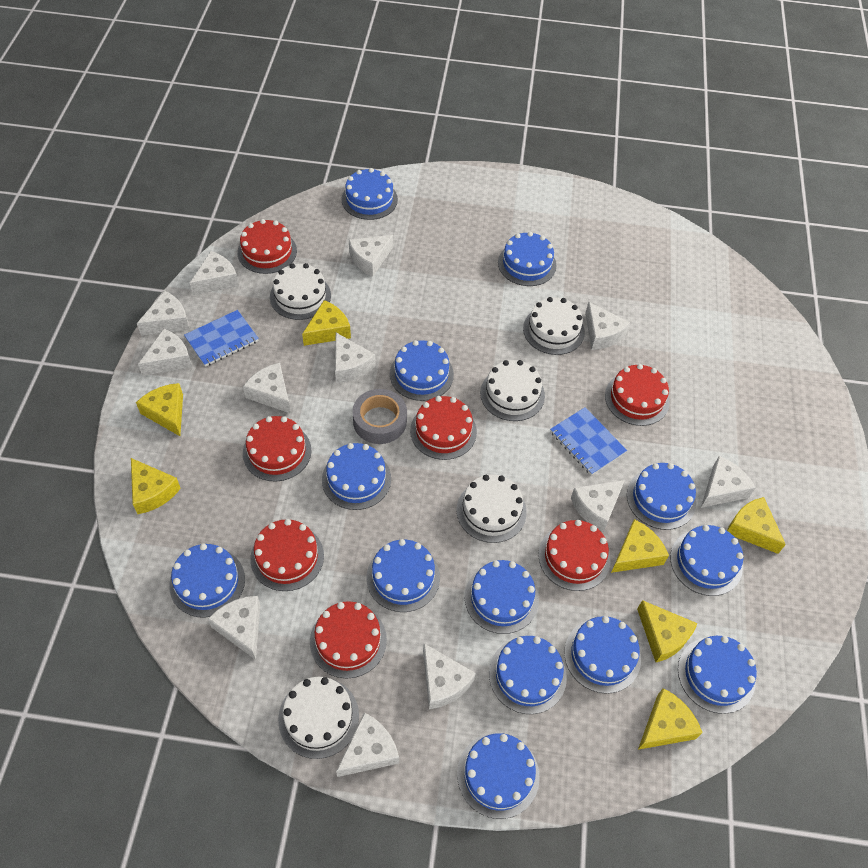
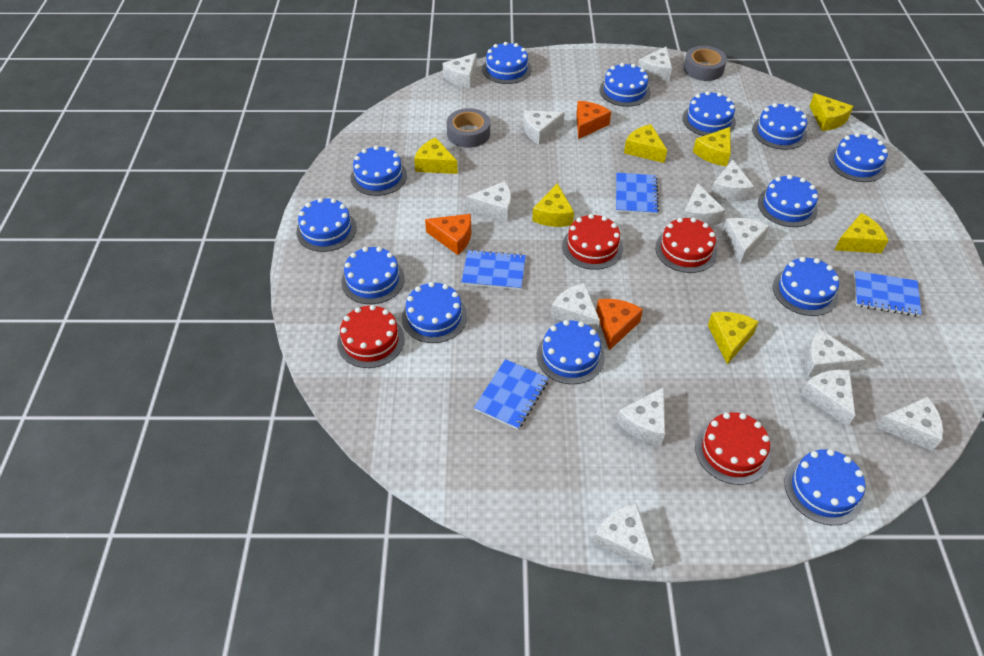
blue notebook: [184,310,259,367] [550,407,627,475] = 2 -> [462,249,526,290] [474,359,548,430] [616,173,659,215] [854,271,922,317] = 4
grey tape: [353,389,407,444] = 1 -> [447,108,490,148] [684,46,727,81] = 2
orange cheese: none = 0 -> [425,214,471,255] [576,101,611,139] [596,299,643,350] = 3
red cake: [237,219,297,274] [243,416,311,481] [250,519,324,591] [310,601,387,679] [410,396,477,460] [538,520,611,591] [605,364,670,426] = 7 -> [337,305,405,368] [562,214,623,270] [655,217,717,273] [695,412,771,485] = 4
white cake: [270,263,331,320] [278,677,359,759] [456,474,527,543] [480,360,545,421] [523,297,585,355] = 5 -> none = 0
white cheese: [137,291,190,335] [138,329,192,376] [190,251,239,295] [208,596,260,660] [243,363,291,414] [335,333,376,383] [336,712,399,777] [349,235,393,277] [423,644,476,709] [571,480,625,532] [585,302,630,350] [701,456,756,508] = 12 -> [443,53,477,88] [466,181,511,222] [524,110,565,145] [551,283,600,333] [593,503,655,570] [617,387,665,445] [638,46,672,81] [683,183,725,226] [710,159,754,201] [723,218,769,264] [801,370,855,427] [805,329,866,377] [876,397,943,451] = 13

